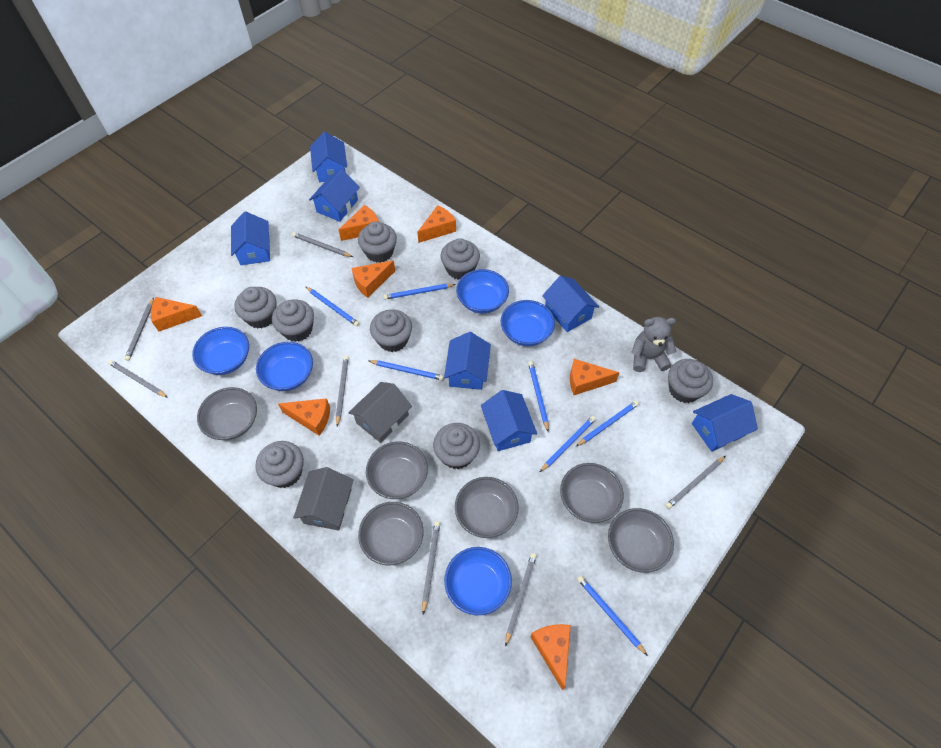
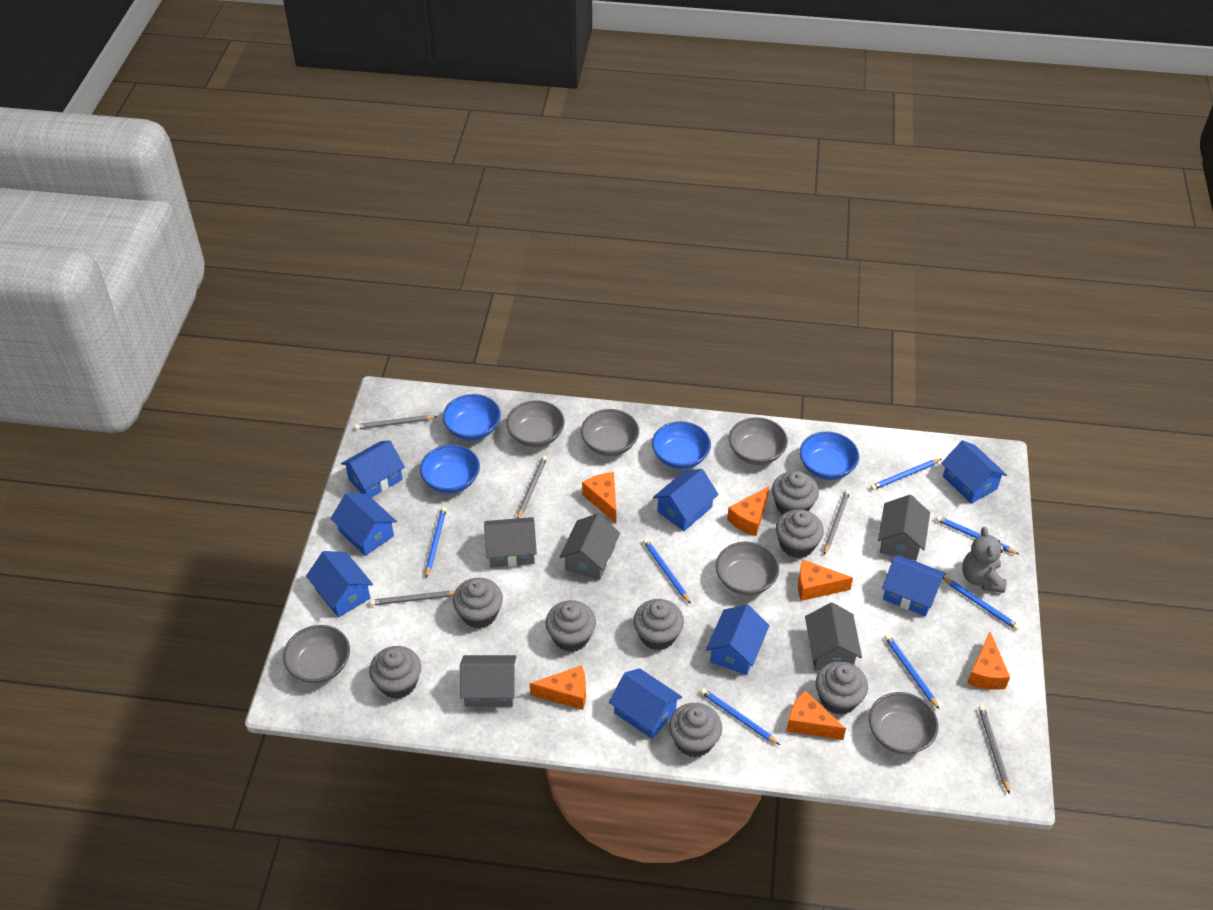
blue bowl: [192,327,249,375] [256,342,313,391] [444,547,512,615] [456,269,509,313] [501,300,555,346] = 5 -> [420,445,480,494] [443,394,501,441] [652,421,711,469] [800,431,859,480] = 4
blue house: [231,211,270,265] [309,169,360,222] [310,132,347,182] [444,332,491,390] [481,390,537,451] [542,276,599,332] [692,394,758,452] = 7 -> [306,551,373,618] [330,493,397,556] [341,440,405,498] [609,668,682,739] [653,469,719,531] [706,605,770,675] [882,555,946,616] [942,440,1007,504] = 8
grey house: [293,467,353,531] [348,382,412,443] = 2 -> [460,655,516,707] [484,517,537,567] [560,513,620,580] [805,602,862,670] [878,495,930,560] = 5
grey pencil: [108,360,168,398] [125,297,154,361] [292,232,353,257] [336,356,349,427] [422,521,440,614] [505,553,537,647] [666,456,725,509] = 7 -> [355,415,438,430] [370,591,455,606] [517,456,547,518] [824,490,850,555] [978,706,1010,794] = 5
orange cheese: [151,297,202,331] [278,398,330,436] [339,205,379,241] [351,260,395,298] [417,205,456,243] [530,624,571,690] [570,359,620,395] = 7 -> [530,665,586,710] [582,472,616,523] [727,486,769,536] [787,691,846,740] [798,560,853,601] [967,632,1010,690] = 6

